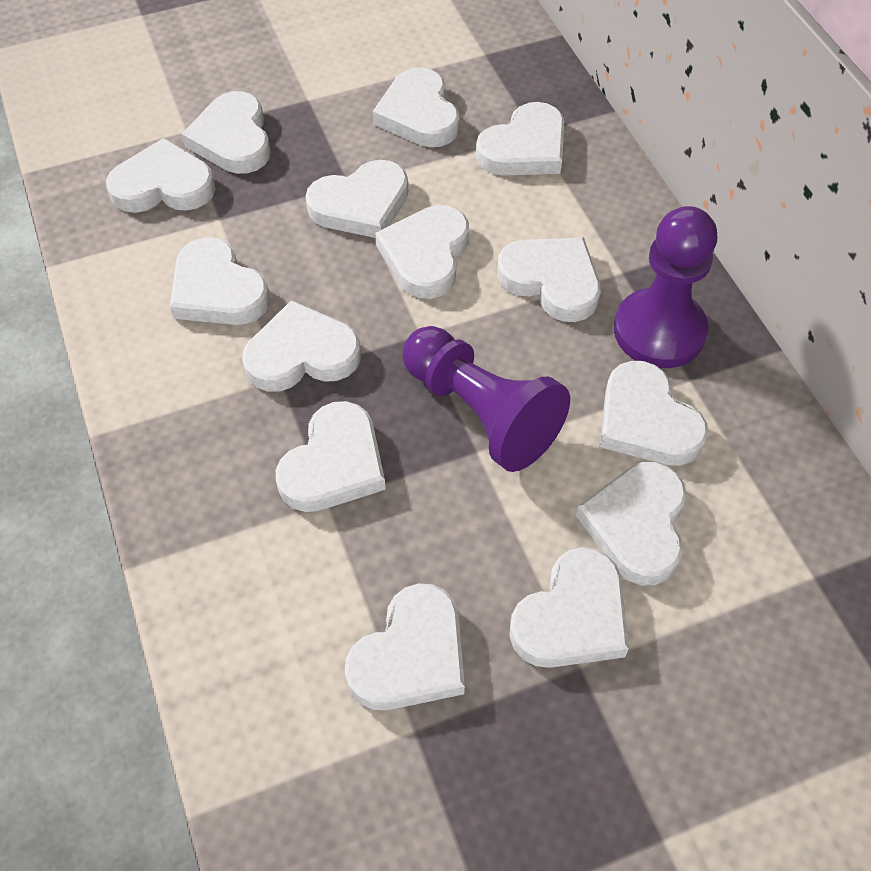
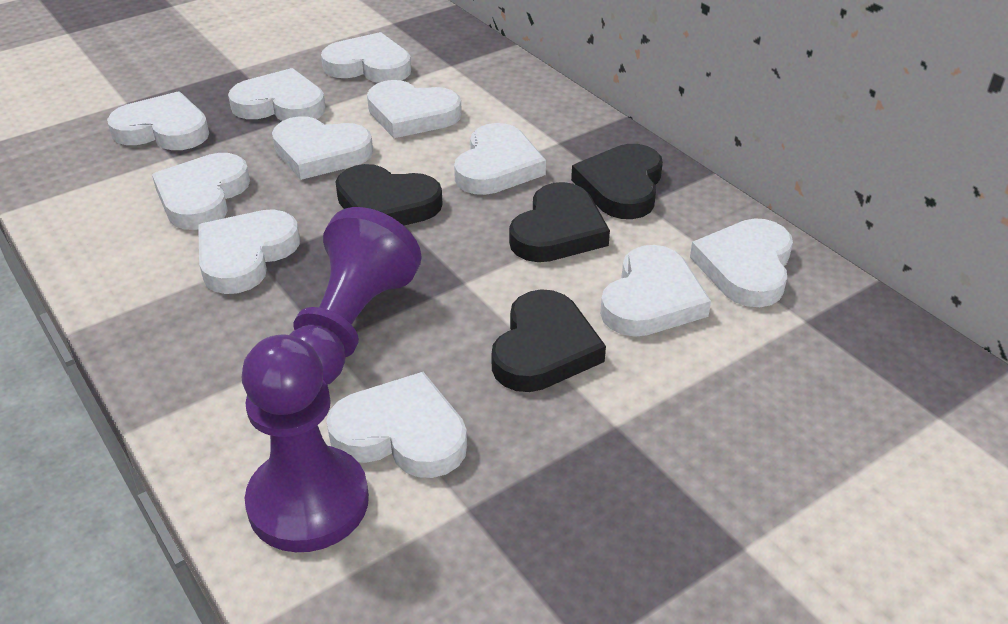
black heart: none = 0 -> [336,164,443,226] [492,289,606,392] [509,182,610,262] [571,144,663,219] = 4
white heart: [106,138,215,213] [170,237,270,325] [182,91,270,174] [242,300,361,392] [276,401,386,512] [305,160,408,238] [345,583,465,711] [373,67,459,147] [375,205,469,299] [476,102,564,175] [497,237,601,322] [509,547,629,668] [576,462,687,585] [600,361,708,466] = 14 -> [107,91,209,150] [152,153,250,230] [198,209,300,294] [228,68,326,121] [272,116,373,180] [321,32,411,83] [326,372,467,478] [367,80,462,138] [454,123,546,195] [600,245,711,337] [690,218,793,307] = 11

